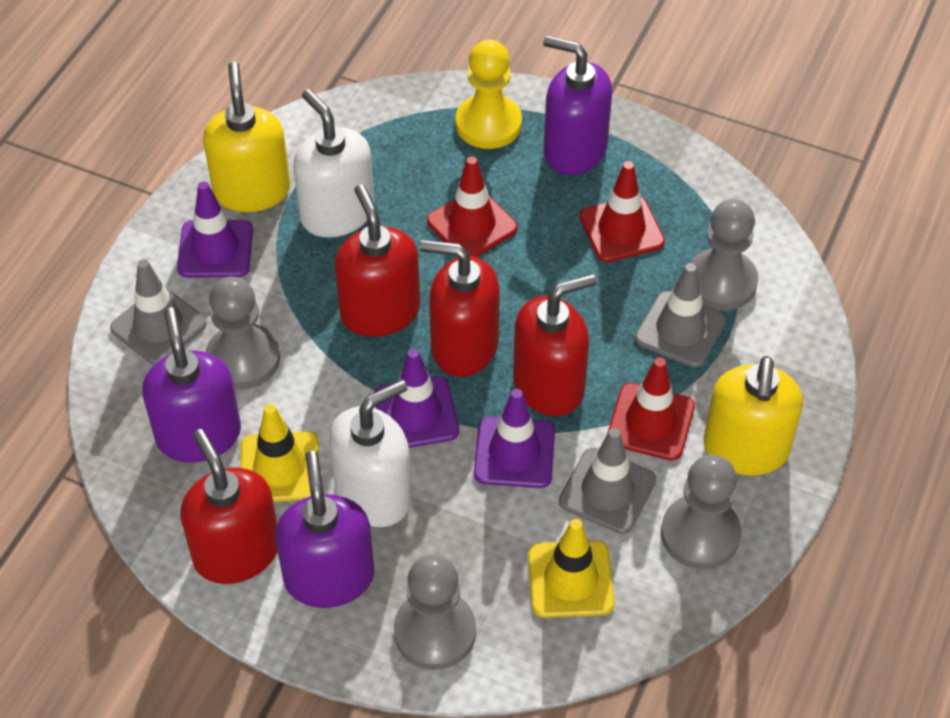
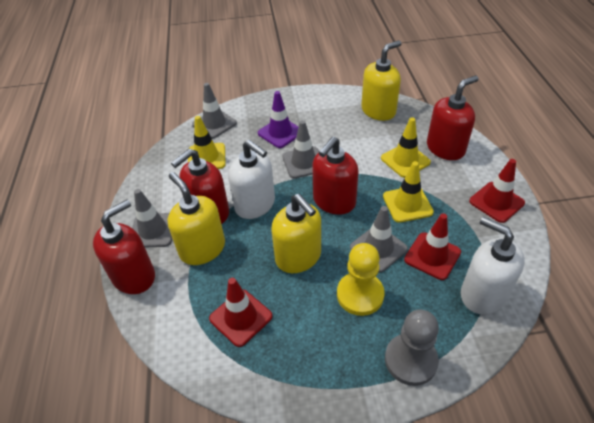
grey pawn: [206,277,280,389] [394,554,476,670] [661,455,741,569] [690,199,758,311] = 4 -> [385,309,439,386] = 1
grey traffic cone: [110,259,207,365] [559,428,656,534] [635,263,726,368] = 3 -> [132,189,172,248] [192,83,237,139] [282,120,319,178] [350,206,408,272] = 4
purple soap dispenser: [142,307,241,462] [275,451,374,608] [543,35,612,175] = 3 -> none = 0
purple traffic cone: [177,181,253,278] [374,349,459,448] [474,389,555,488] = 3 -> [258,91,299,148] = 1
yellow soap dispenser: [203,62,290,212] [704,356,803,476] = 2 -> [167,172,225,265] [272,194,321,273] [361,40,402,121] = 3
yellow traffic cone: [241,404,319,502] [528,519,614,618] = 2 -> [188,116,226,169] [381,118,431,178] [383,161,434,223] = 3

